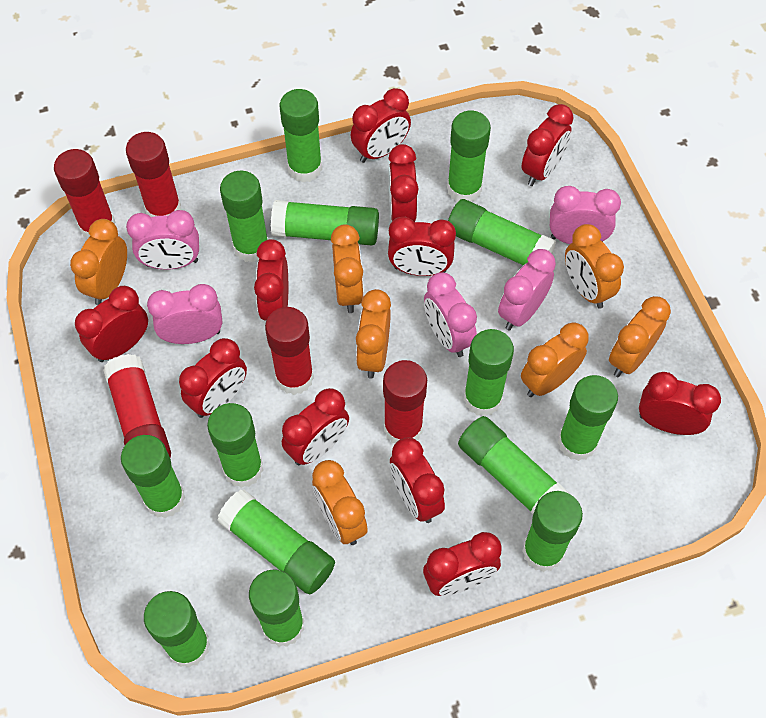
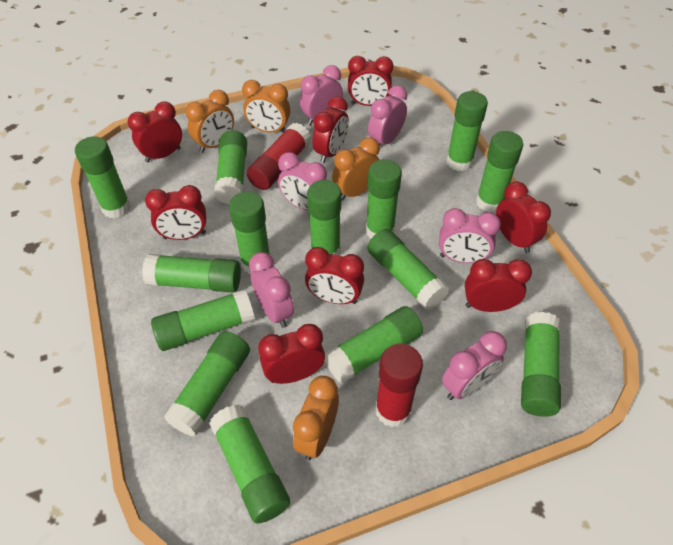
orange clock: [70,219,127,305] [312,460,368,545] [331,224,364,313] [356,289,391,379] [521,322,589,397] [565,224,624,309] [609,296,671,377] = 7 -> [186,90,234,153] [242,80,290,133] [293,376,339,460] [332,137,380,201] = 4
pink clock: [126,210,199,270] [147,284,222,344] [424,272,477,357] [498,249,556,330] [550,186,621,244] = 5 -> [249,252,294,328] [278,152,327,211] [300,65,343,126] [368,85,407,145] [439,208,501,263] [442,331,507,400] = 6
red clock: [75,286,148,362] [179,338,247,418] [254,239,288,321] [282,388,349,465] [351,88,411,163] [388,144,419,222] [388,217,456,276] [390,437,445,523] [423,532,502,596] [521,104,574,186] [639,372,721,435] = 11 -> [128,102,182,163] [145,185,206,240] [258,324,325,384] [305,247,364,304] [312,96,349,163] [348,56,393,106] [465,259,532,312] [496,181,551,253] = 8
red glue stick: [54,149,115,238] [103,354,171,458] [126,132,181,217] [265,307,314,395] [383,360,427,443] = 5 -> [247,123,311,190] [375,344,423,427] = 2

